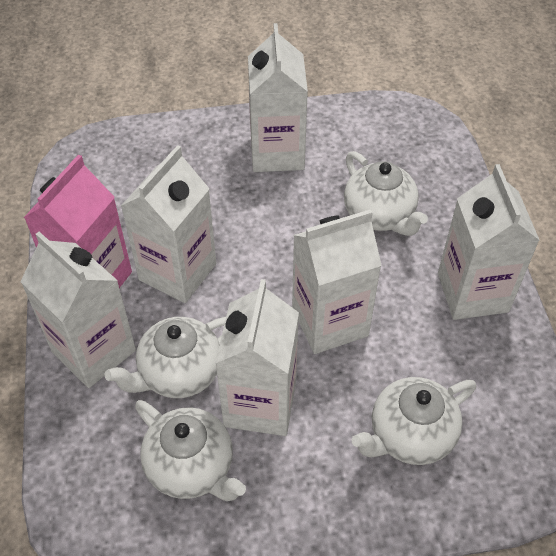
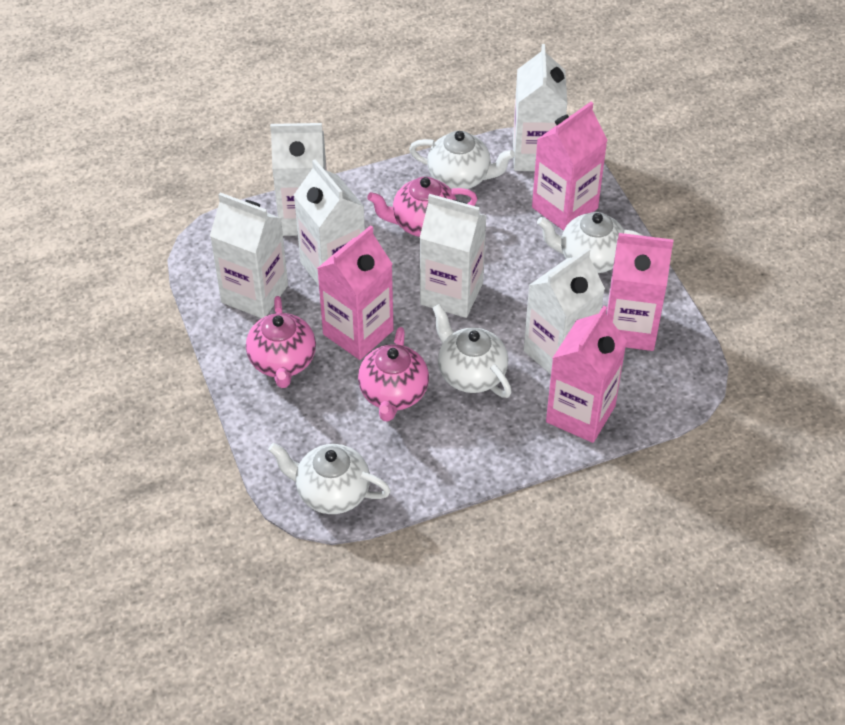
pink carton: [24,154,132,288] = 1 -> [317,225,394,360] [532,102,608,231] [546,306,627,443] [606,233,673,351] = 4
pink teapot: none = 0 -> [246,296,316,388] [358,327,429,422] [367,177,478,237] = 3

